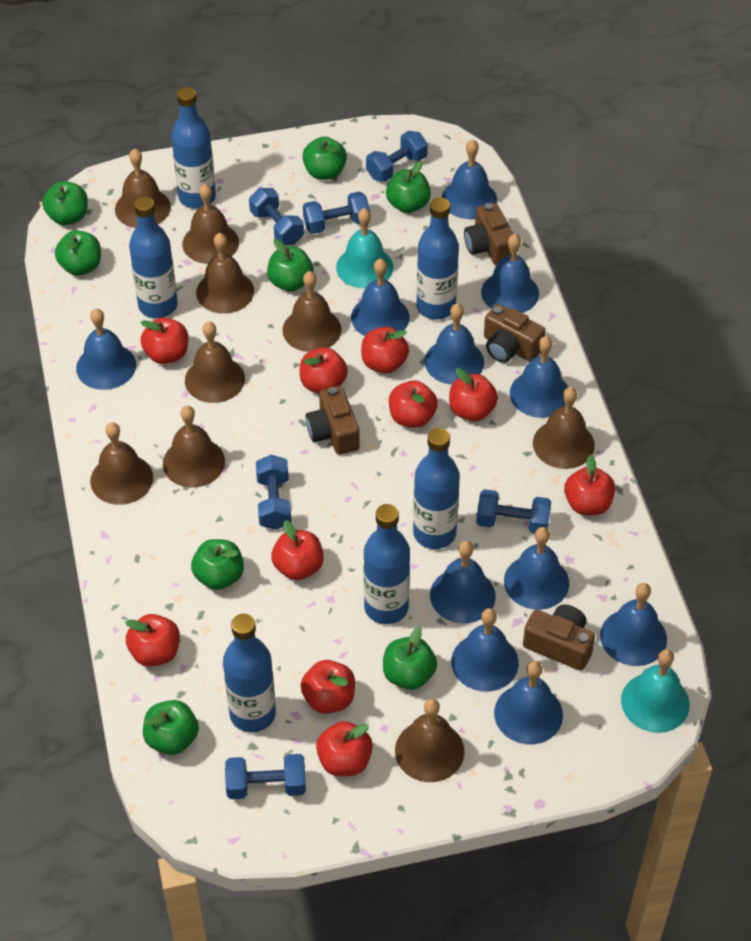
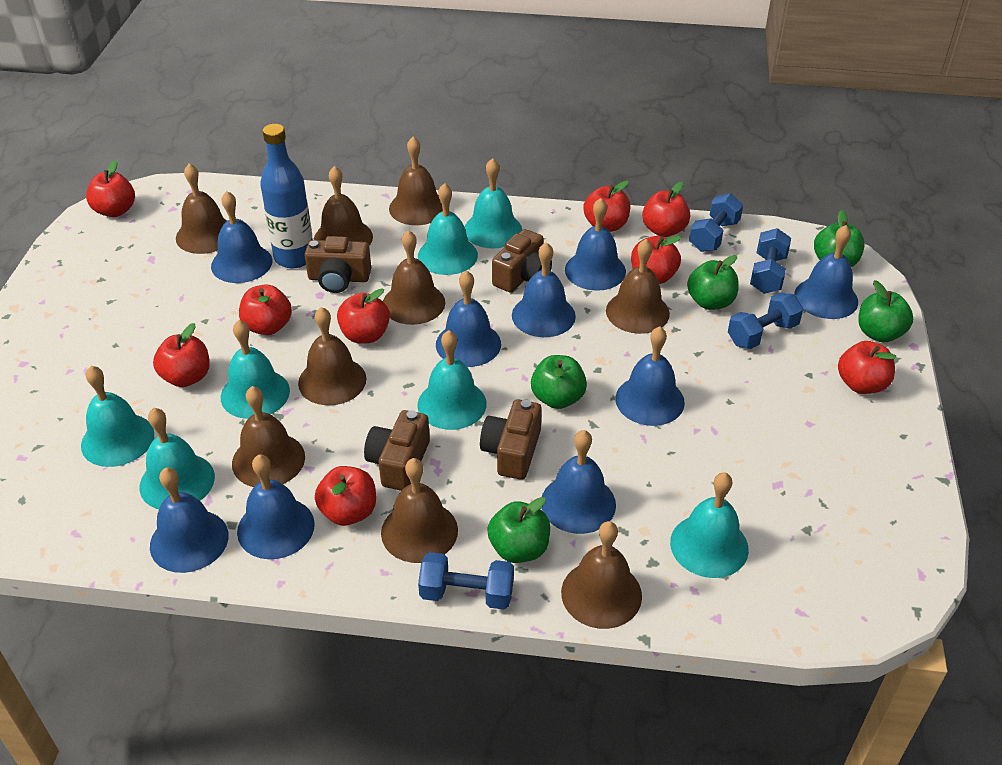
blue bell: [76,308,136,390] [351,258,410,336] [424,303,484,385] [430,541,496,623] [442,139,497,219] [451,608,519,692] [481,234,539,313] [494,661,563,744] [504,527,569,610] [510,336,568,418] [600,583,667,666] = 11 -> [150,467,229,573] [211,191,272,283] [237,455,315,559] [436,270,501,367] [512,242,576,337] [541,430,616,534] [565,198,626,291] [615,326,685,426] [794,225,858,319] = 9
blue bottle: [129,196,178,318] [171,87,216,209] [223,614,276,732] [364,504,410,624] [413,428,460,549] [416,197,459,320] = 6 -> [260,124,313,268] = 1
blue dumbbell: [225,754,306,799] [249,188,304,245] [256,455,291,530] [303,191,370,234] [366,131,428,182] [476,489,551,534] = 6 -> [418,552,514,610] [689,193,743,252] [728,292,803,349] [750,228,791,294] = 4
green apple: [42,181,88,225] [55,230,101,275] [143,700,199,755] [191,539,244,590] [267,239,314,291] [302,136,347,180] [383,626,437,690] [386,161,431,213] = 8 -> [487,497,550,563] [531,355,587,409] [687,255,738,310] [814,210,864,267] [858,280,913,342] = 5
red apple: [125,614,180,667] [140,318,188,364] [271,520,324,580] [300,347,348,393] [300,660,355,714] [316,721,373,776] [361,327,409,373] [389,380,438,428] [449,368,498,421] [564,455,616,515] = 10 -> [86,160,135,217] [153,323,210,387] [239,284,292,335] [315,466,376,526] [337,288,390,344] [583,181,630,232] [631,236,681,284] [642,181,690,237] [838,341,896,394] = 9
turquoise bell: [336,208,394,289] [621,649,690,733] = 2 -> [81,366,154,467] [139,408,215,509] [221,320,290,419] [417,330,487,430] [418,183,478,275] [464,158,522,249] [670,472,749,578] = 7

